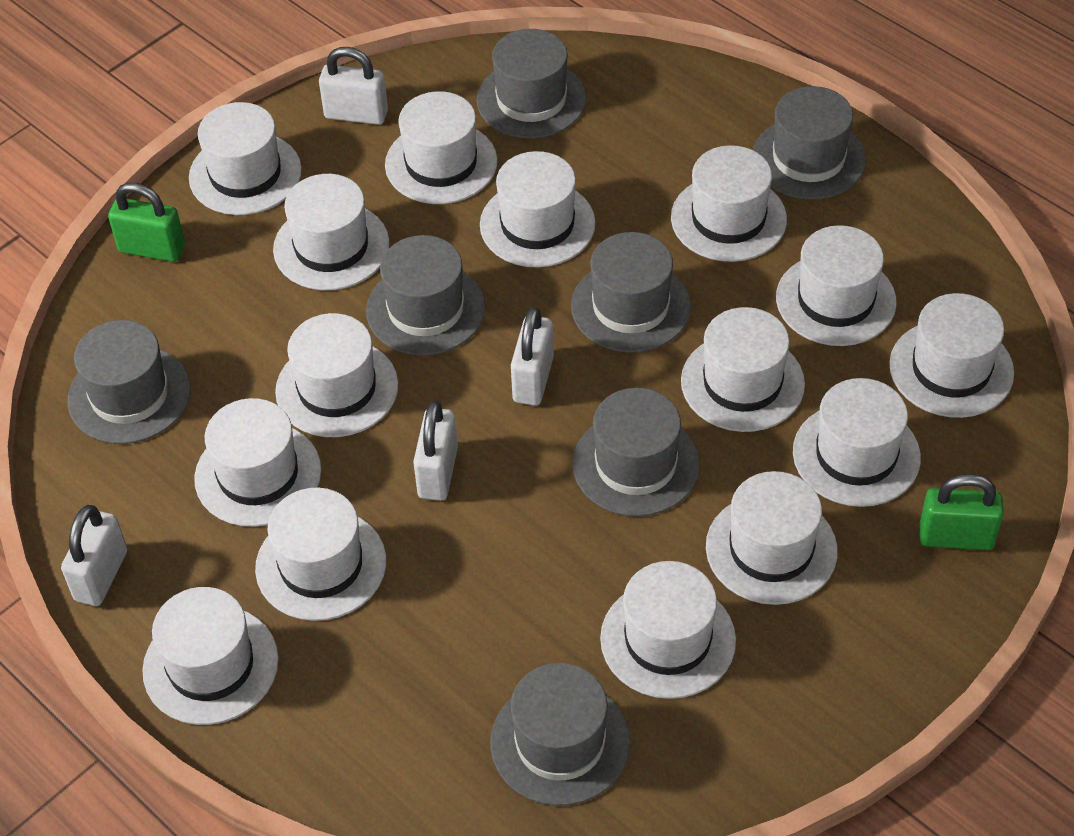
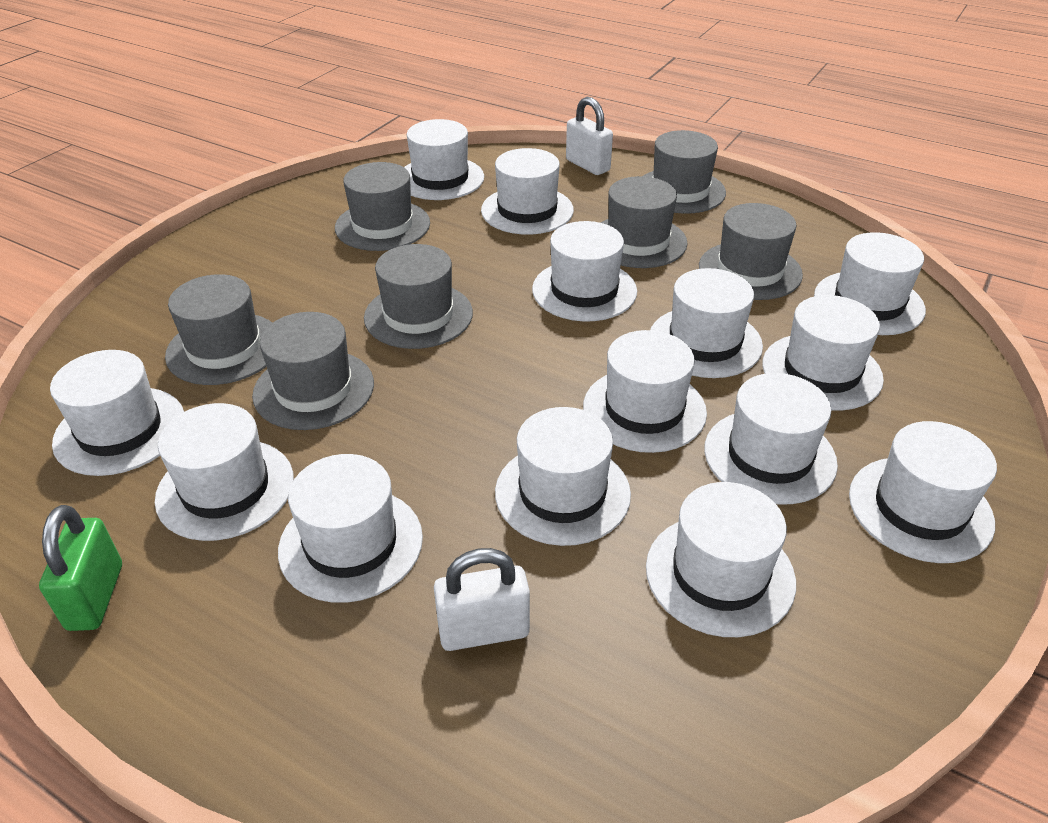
green padlock: [108,182,185,262] [919,474,1004,550] = 2 -> [39,505,122,631] = 1
white hat: [142,587,279,725] [189,102,302,215] [194,398,321,527] [255,488,386,621] [273,174,389,290] [275,313,398,437] [385,91,497,204] [480,151,595,268] [600,561,736,699] [671,145,787,262] [681,307,805,432] [706,471,838,605] [776,225,897,346] [793,378,921,507] [889,293,1014,418] = 15 -> [50,350,184,476] [155,403,294,541] [278,454,423,603] [404,119,484,200] [481,148,574,235] [495,407,631,546] [532,221,637,322] [583,330,707,453] [646,482,796,637] [650,268,763,378] [704,373,838,505] [762,295,884,410] [814,232,926,335] [849,421,997,563] = 14
white padlock: [61,505,127,606] [319,47,388,125] [413,400,458,501] [511,307,554,406] = 4 -> [434,548,530,651] [566,97,613,175] = 2

